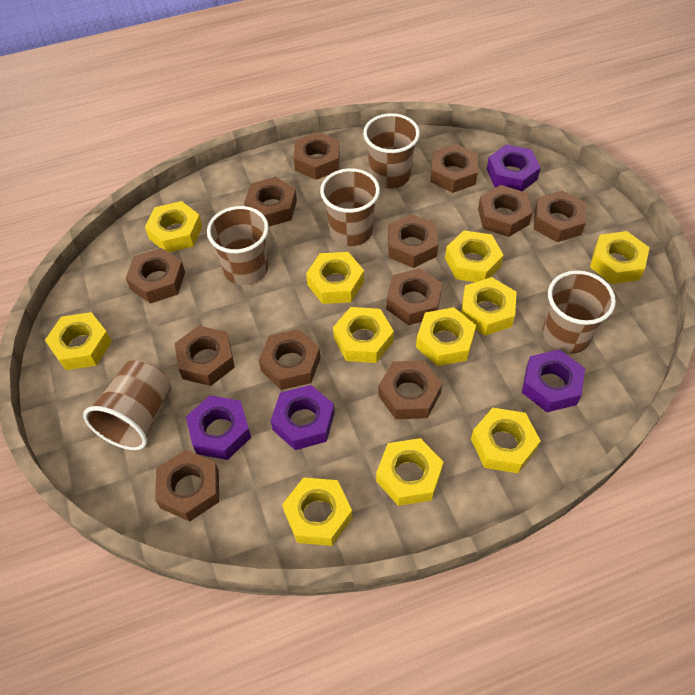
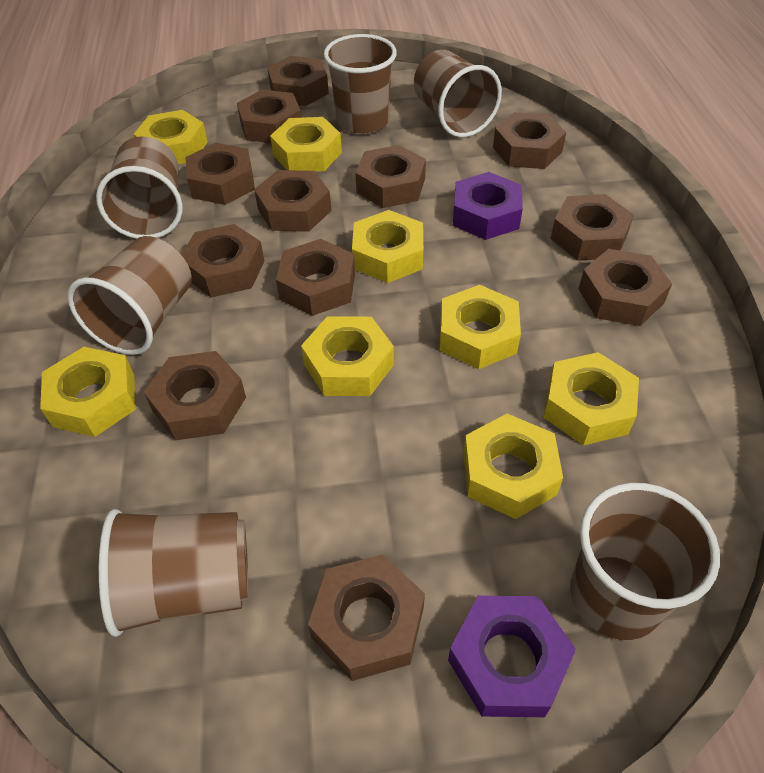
brown cup: [83,360,171,450] [207,206,269,285] [320,168,380,246] [363,113,420,189] [543,270,616,354] = 5 -> [67,236,192,355] [96,136,182,239] [99,509,249,637] [324,34,397,134] [414,50,502,137] [570,483,720,640] = 6
purple nut: [186,395,251,460] [271,385,335,450] [487,144,541,191] [522,349,585,412] = 4 -> [448,596,576,717] [453,172,523,240] = 2
yellow nut: [45,312,112,370] [145,201,202,252] [282,477,352,546] [306,252,364,304] [333,307,394,363] [376,438,444,506] [416,307,476,366] [445,230,504,282] [461,277,517,336] [471,408,541,473] [590,231,650,284] = 11 -> [40,347,136,437] [134,110,208,164] [270,117,342,172] [301,317,394,396] [352,210,423,283] [440,285,521,369] [463,414,563,519] [543,352,639,446] = 8

